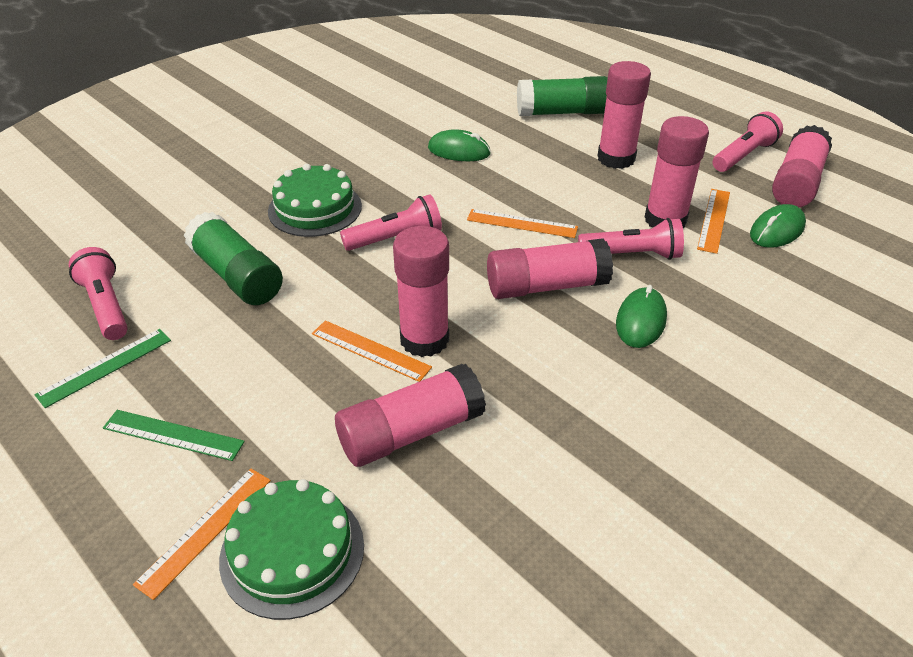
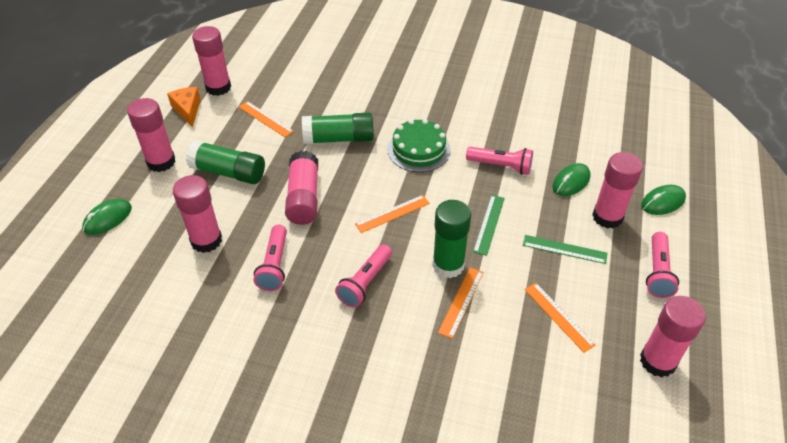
green cake: [219,479,364,620] [268,164,362,237] = 2 -> [388,119,451,172] = 1
green glue stick: [183,212,283,305] [517,76,608,116] = 2 -> [186,140,265,184] [302,112,374,144] [432,200,471,278] = 3
orange cheese: none = 0 -> [167,87,201,128] = 1

